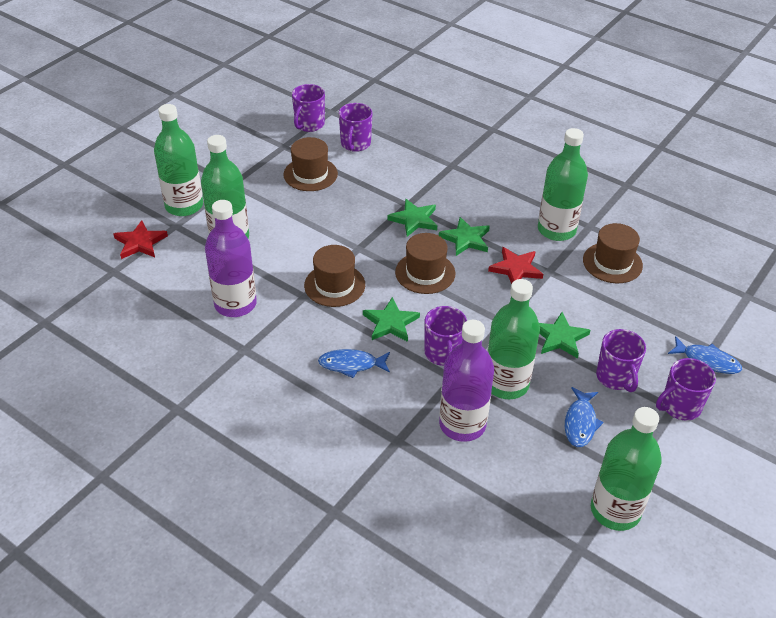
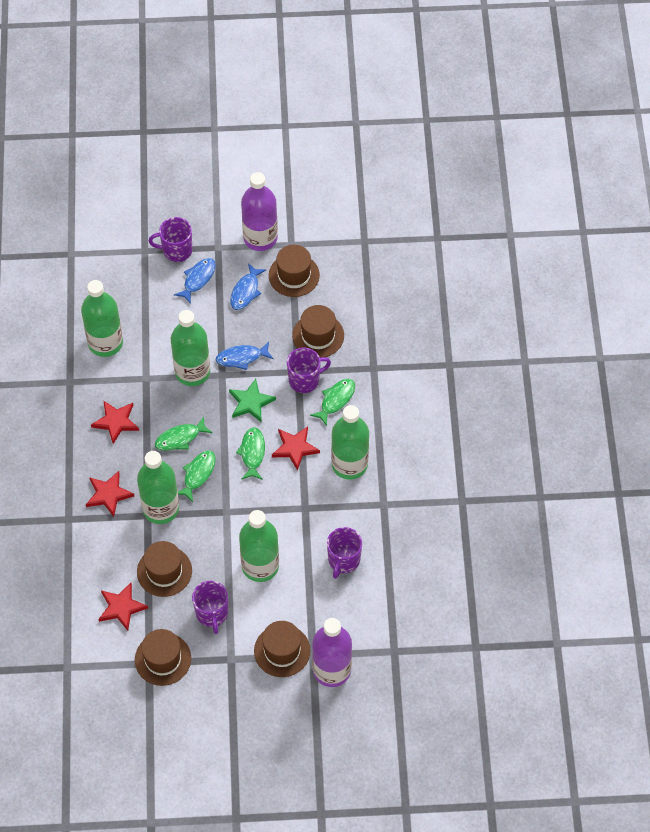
brown hat: [284,137,338,191] [304,245,365,307] [395,233,455,294] [583,223,643,283] = 4 -> [135,629,191,686] [137,541,192,597] [254,621,310,677] [269,245,320,297] [292,305,344,358] = 5
green fish: none = 0 -> [155,416,212,451] [178,450,216,502] [236,427,265,480] [310,379,355,426] = 4
green star: [363,297,420,342] [387,199,437,237] [439,217,490,256] [539,312,590,359] = 4 -> [229,379,276,423] = 1
purple mug: [292,84,325,132] [339,103,373,152] [425,306,467,366] [596,329,646,392] [656,358,716,421] = 5 -> [149,217,192,262] [192,581,228,634] [287,348,331,393] [327,527,362,579] = 4
red star: [113,220,168,259] [488,247,543,284] = 2 -> [86,471,134,517] [91,400,139,444] [98,583,148,631] [272,426,320,471] = 4

